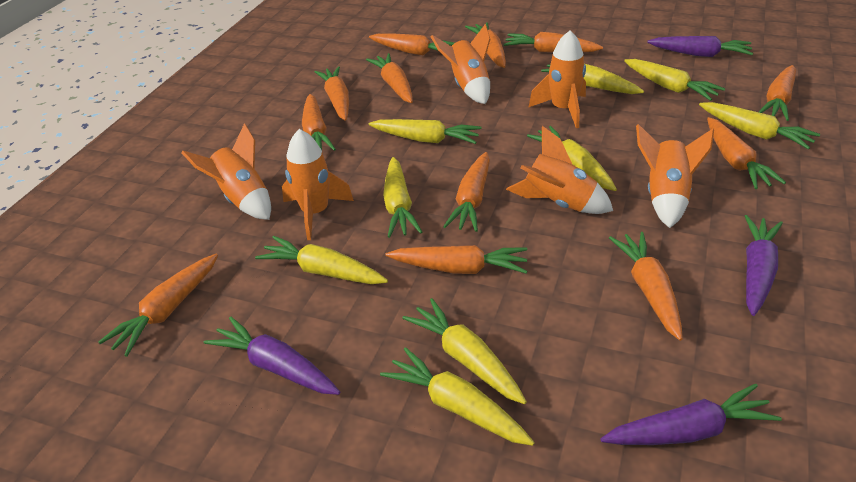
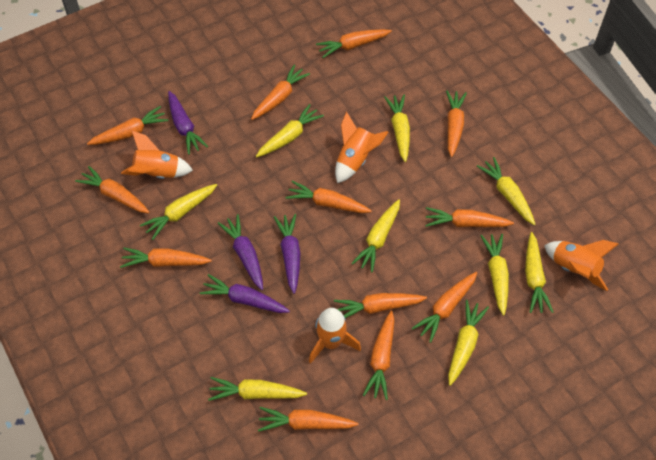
orange rocket: [181,123,271,220] [282,129,354,240] [431,24,490,104] [506,126,613,214] [528,30,586,128] [636,124,714,228] = 6 -> [121,130,193,179] [309,308,361,364] [335,112,388,183] [544,240,619,291] = 4

